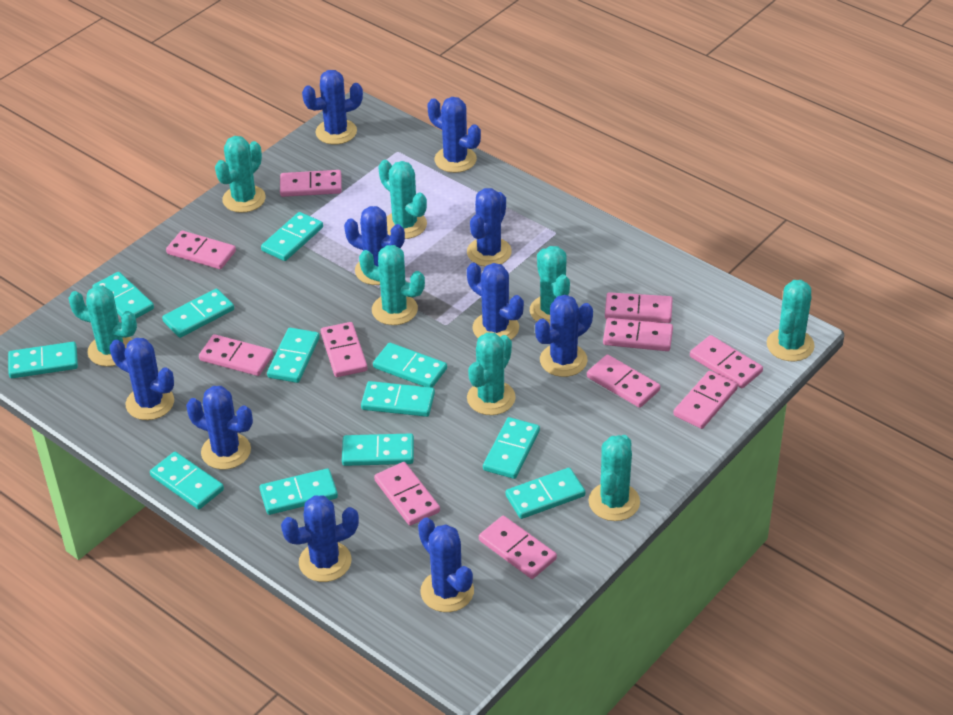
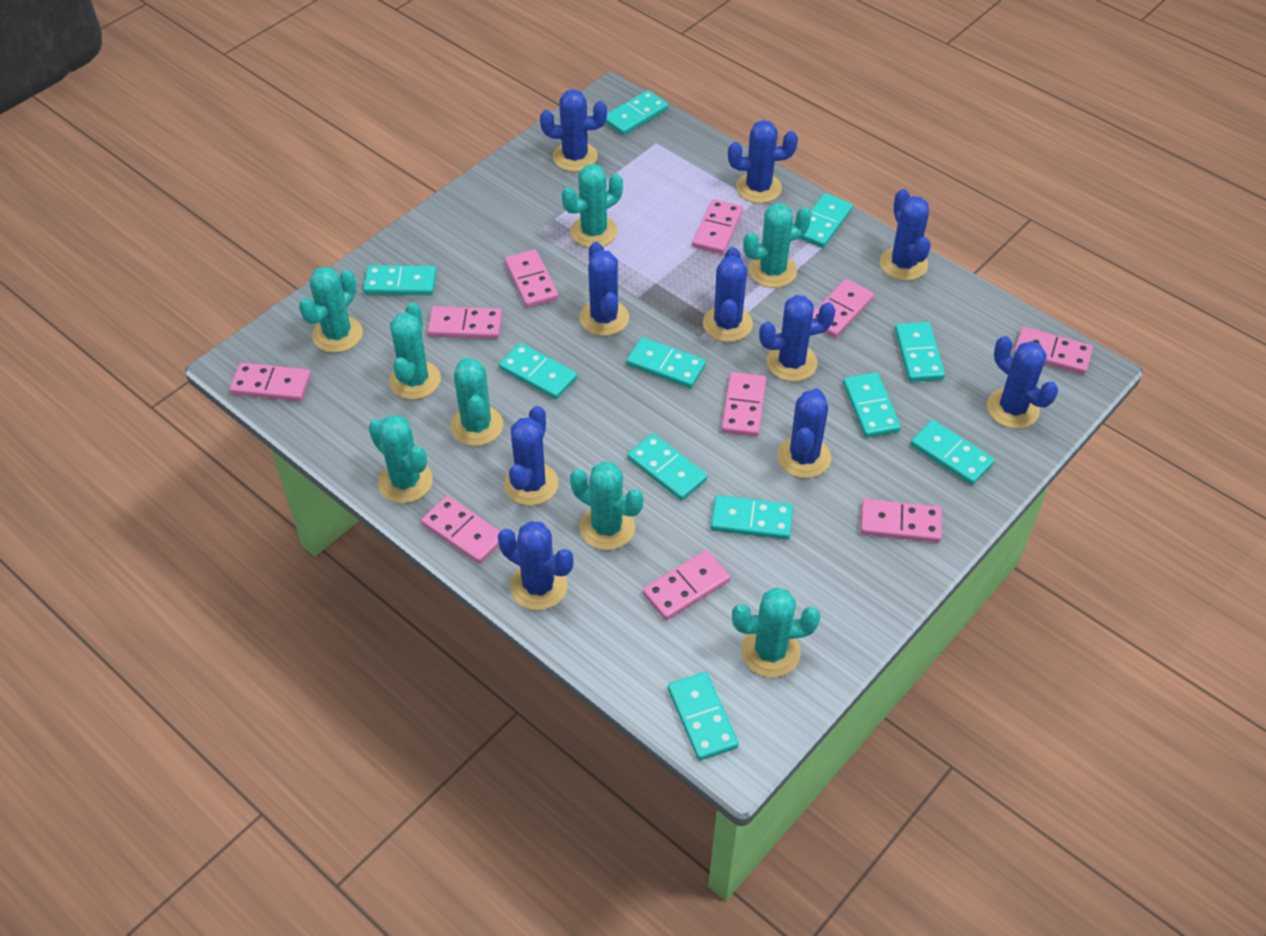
pink domino: [166,231,236,269] [199,334,273,376] [280,170,342,197] [321,322,368,377] [374,462,440,526] [479,516,557,579] [587,355,660,408] [603,318,673,351] [605,292,673,323] [673,371,738,429] [690,335,763,388] = 11 -> [230,363,311,401] [421,496,500,564] [428,306,502,339] [505,249,558,308] [643,550,730,620] [692,199,743,254] [721,372,766,437] [812,279,874,338] [860,499,942,543] [1014,327,1093,375] = 10
turquoise domino: [8,342,78,378] [93,272,154,318] [150,452,224,509] [162,288,234,338] [259,469,338,515] [261,212,323,261] [267,328,320,383] [342,433,414,466] [361,381,435,417] [373,343,447,388] [483,417,540,479] [506,468,585,519] = 12 -> [363,265,437,295] [499,343,577,399] [605,90,668,136] [626,337,706,388] [627,434,707,501] [668,672,739,760] [711,495,793,540] [798,193,853,248] [843,372,901,438] [895,322,945,382] [911,420,994,485] = 11

